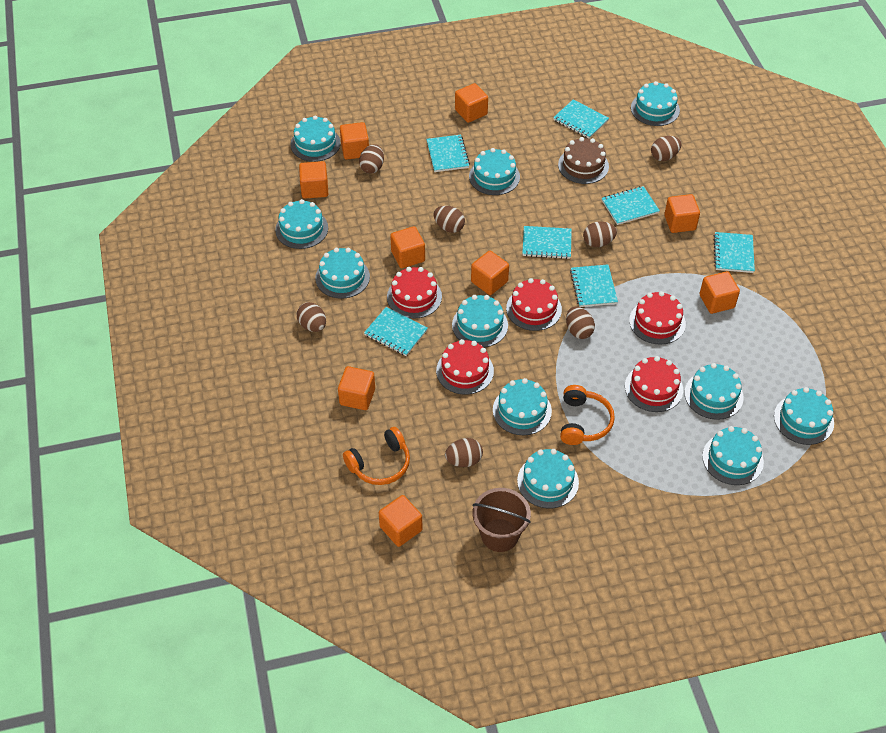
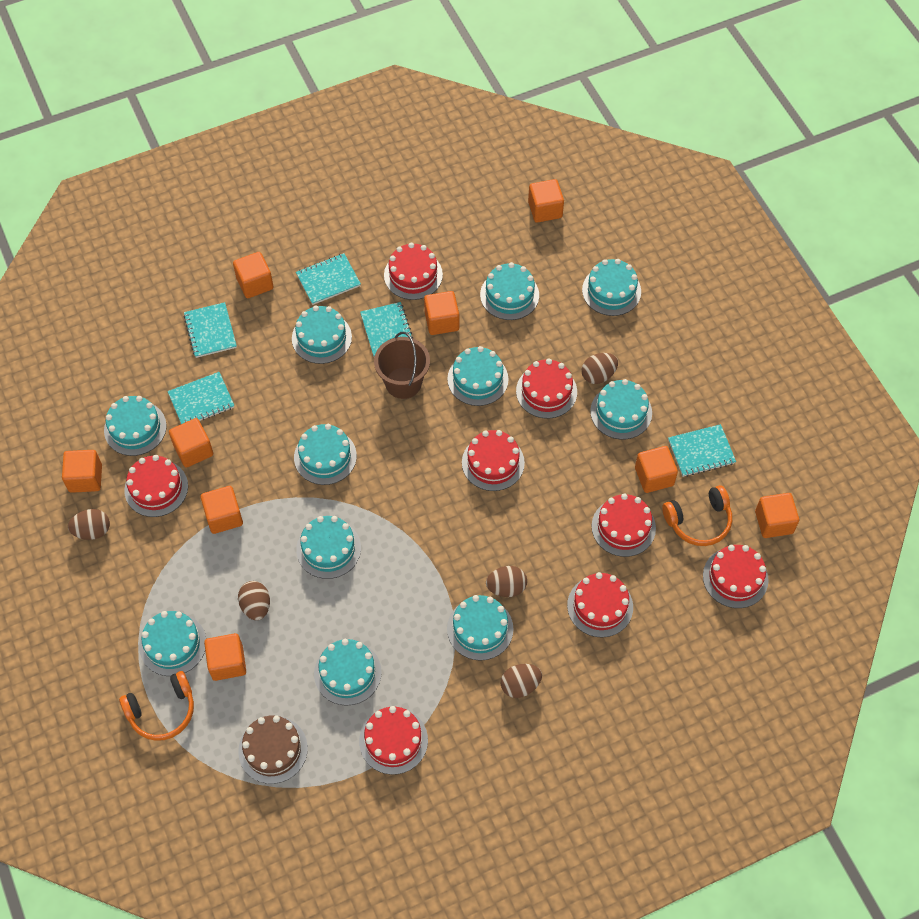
brown egg: [297,302,326,332] [359,144,384,174] [434,206,465,233] [445,438,483,467] [566,306,595,339] [583,221,617,247] [651,136,681,161] = 7 -> [68,509,110,540] [238,581,270,620] [486,566,527,597] [501,664,542,698] [582,353,618,384] = 5
red cake: [387,267,442,319] [436,339,494,395] [506,278,562,331] [625,356,683,412] [629,291,686,345] = 5 -> [124,455,188,517] [359,706,428,775] [384,243,443,300] [462,430,525,491] [516,359,577,419] [567,572,633,637] [592,493,656,557] [703,545,769,608] = 8
turquoise notebook: [364,307,428,356] [426,135,470,172] [522,226,572,259] [553,99,609,139] [570,264,618,307] [602,186,660,225] [714,232,755,273] = 7 -> [168,372,235,424] [184,302,237,358] [296,253,361,305] [360,302,414,357] [668,424,736,477] = 5

